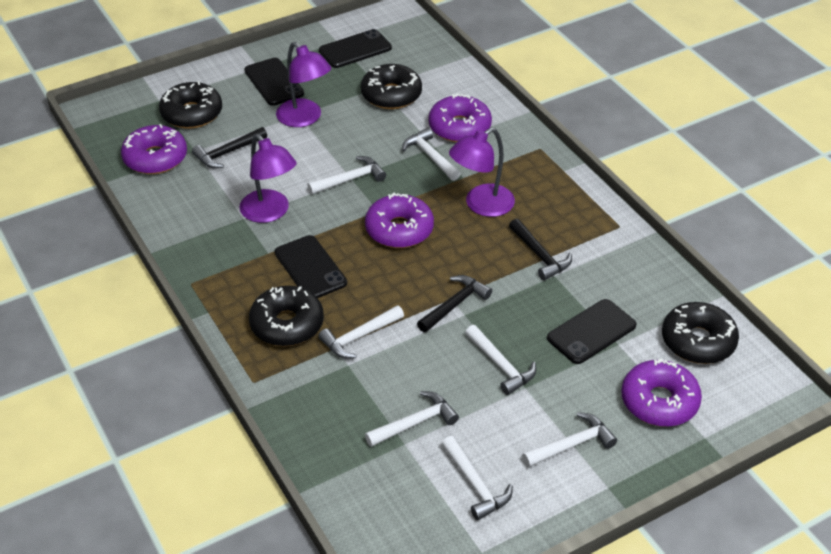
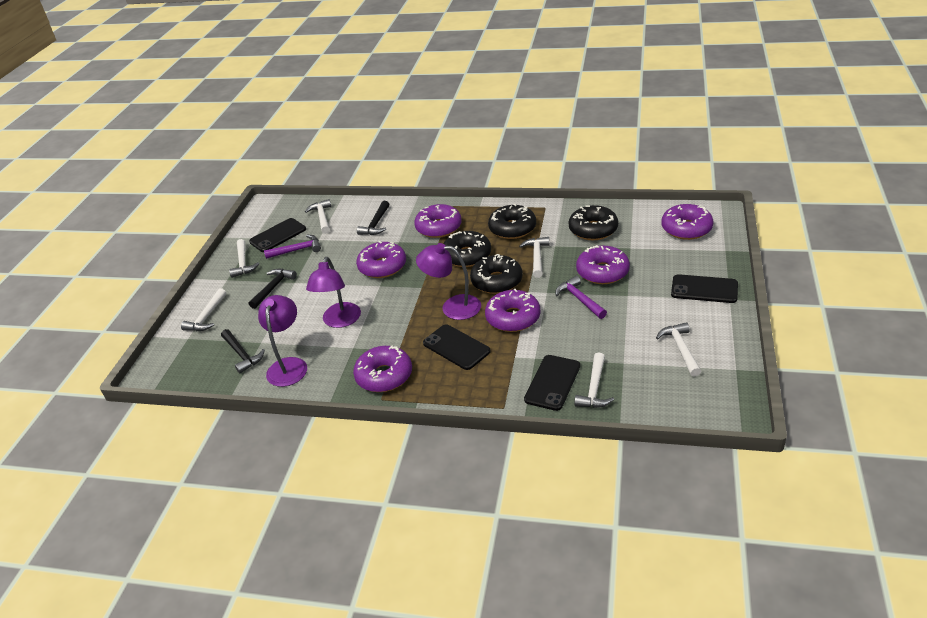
purple donut: [121,124,187,174] [365,193,434,248] [428,93,492,142] [621,358,702,427] = 4 -> [353,346,412,392] [356,241,406,278] [414,204,462,238] [485,289,540,332] [576,245,630,284] [662,204,713,240] = 6
purple hammer: none = 0 -> [264,235,321,259] [555,276,607,319] = 2
white hammer: [307,156,386,194] [318,305,404,359] [365,391,459,447] [402,128,461,181] [441,436,513,520] [465,325,536,395] [522,412,617,467] = 7 -> [181,288,226,331] [229,239,259,278] [305,199,331,234] [519,237,549,278] [574,352,614,408] [656,322,701,377] = 6

